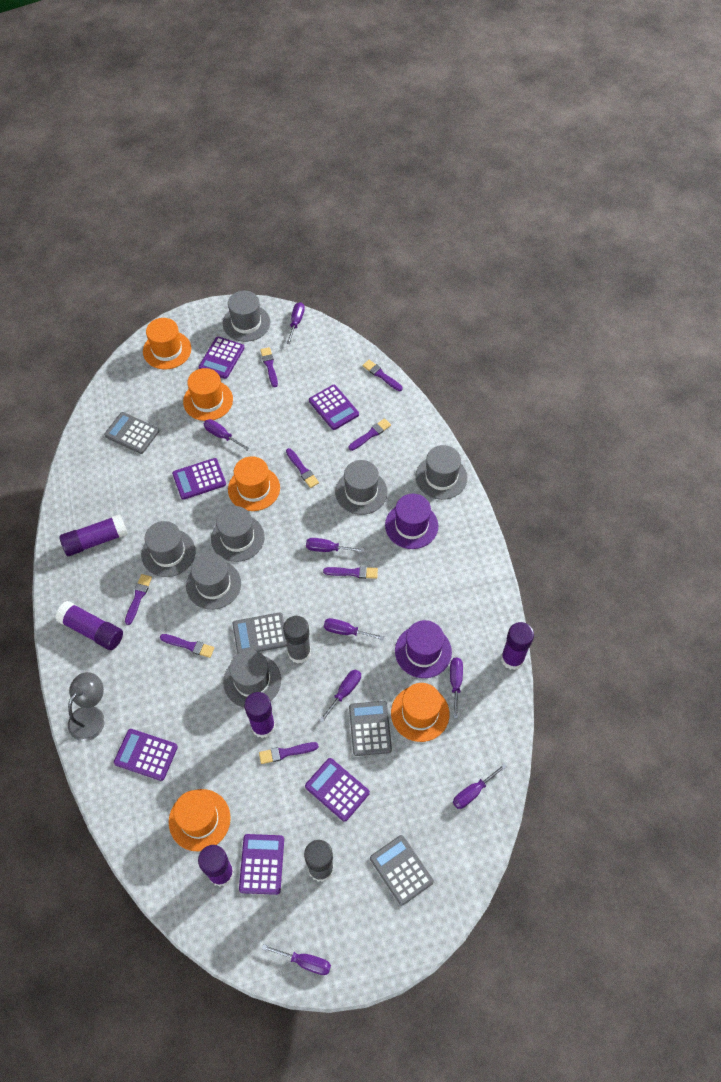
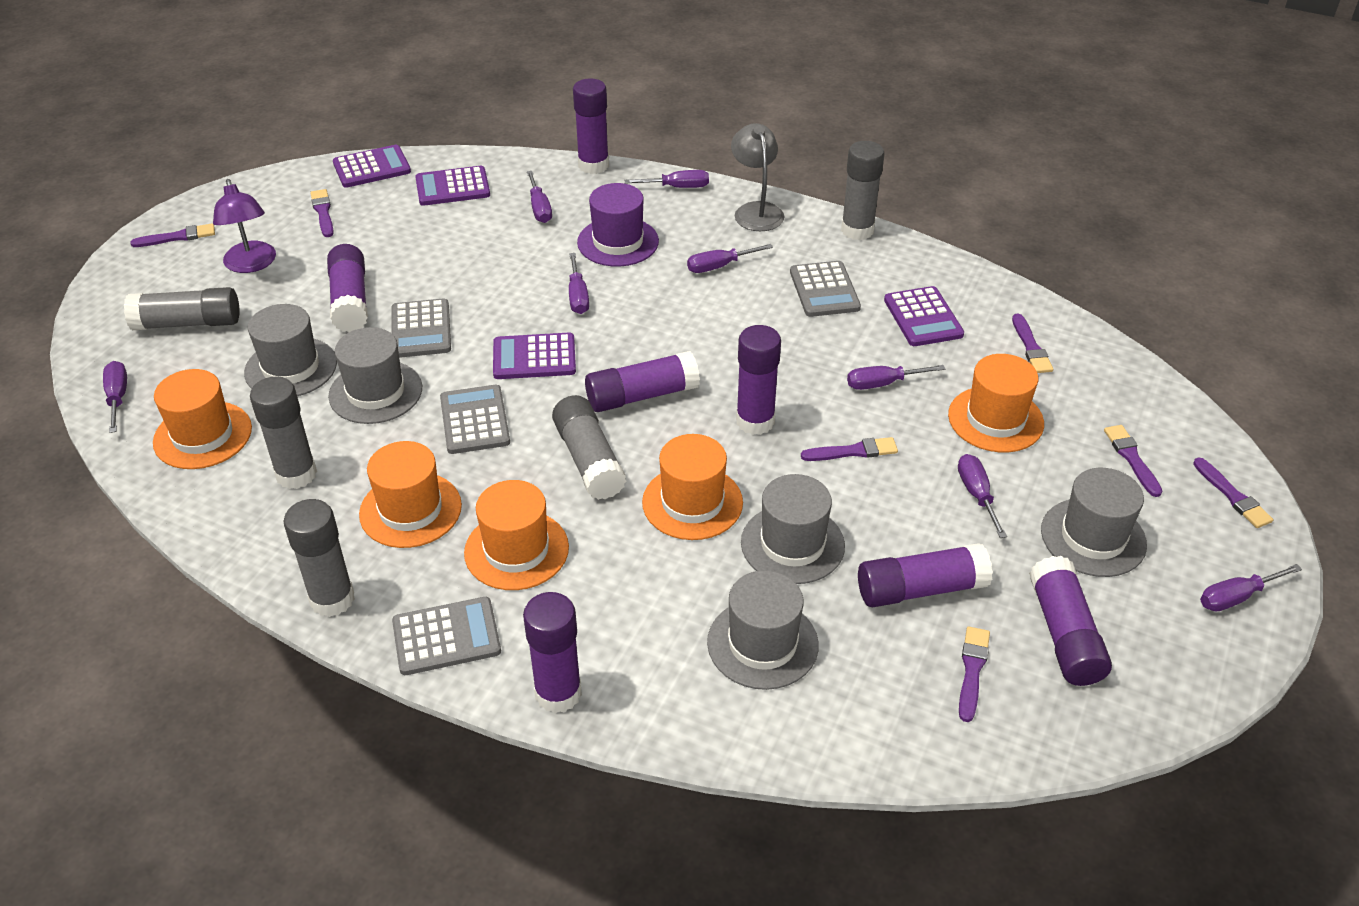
grey glue stick: [283,616,311,664] [304,840,334,882] = 2 -> [124,287,240,330] [250,376,317,489] [284,499,355,617] [552,395,626,500] [841,141,885,240] = 5
grey hat: [141,521,196,577] [186,553,241,610] [211,506,265,562] [223,291,270,342] [223,650,281,708] [335,460,388,515] [416,445,468,500] = 7 -> [244,304,337,396] [328,327,422,424] [707,570,819,690] [741,474,845,584] [1041,468,1147,577] = 5
purple brush: [125,574,152,625] [160,634,214,658] [259,742,319,764] [260,347,278,387] [286,448,319,488] [323,566,378,579] [349,418,391,451] [363,360,403,391] = 8 -> [130,223,215,247] [310,189,334,237] [801,437,898,461] [959,626,990,722] [1012,314,1054,373] [1104,425,1162,497] [1193,457,1273,528] = 7
purple calculator: [114,729,178,781] [172,458,226,500] [199,337,244,379] [239,834,284,895] [305,758,370,822] [309,385,359,430] = 6 -> [333,145,411,188] [415,166,490,206] [493,333,576,379] [884,286,964,346] = 4
purple glue stick: [55,601,123,650] [60,514,128,556] [198,845,234,887] [244,692,275,738] [501,622,534,670] = 5 -> [327,244,368,332] [523,592,582,713] [573,78,609,174] [585,351,700,412] [736,325,781,435] [858,543,993,607] [1029,556,1112,686] = 7
purple hat: [385,494,438,549] [395,620,452,678] = 2 -> [577,183,659,267] = 1
purple lamp: none = 0 -> [213,179,276,273] = 1

